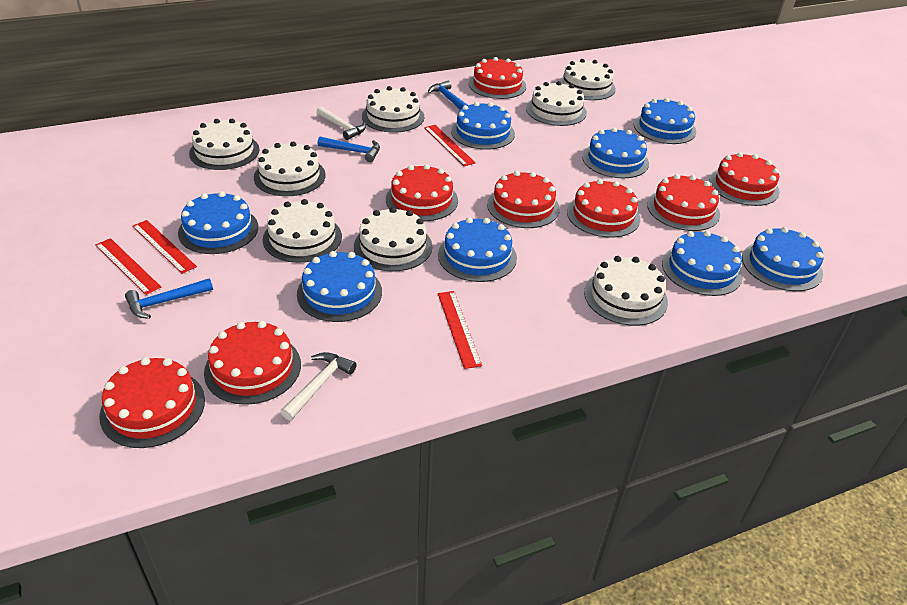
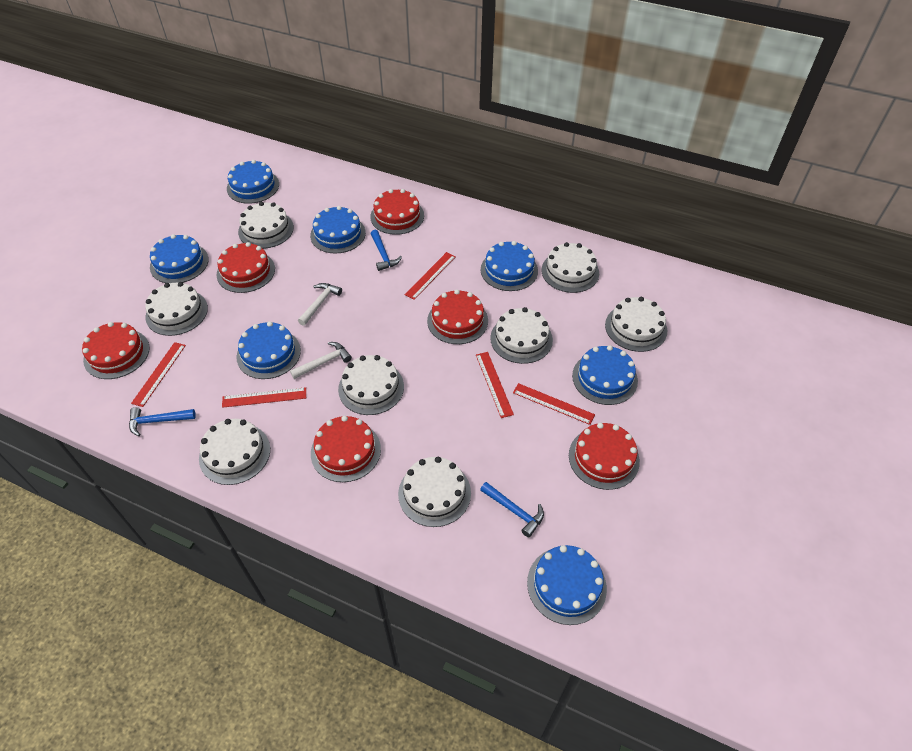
blue cake: [178,191,258,254] [297,251,382,322] [438,217,517,282] [451,102,515,150] [582,127,649,178] [634,98,696,144] [662,231,743,296] [742,227,824,291] = 8 -> [150,234,209,283] [227,160,279,204] [236,321,301,379] [310,206,366,254] [481,241,538,291] [527,545,607,625] [572,345,638,405] = 7
red cake: [99,357,205,448] [204,321,301,405] [386,164,458,221] [469,57,526,99] [487,171,560,228] [567,179,640,238] [647,174,720,231] [709,152,780,206] = 8 -> [82,322,150,379] [216,242,275,293] [311,416,381,482] [370,189,424,235] [427,290,488,344] [569,423,640,490] = 6
red ruler: [95,238,161,295] [132,220,197,274] [424,125,476,166] [438,291,482,369] = 4 -> [131,342,186,407] [222,387,306,408] [405,252,456,300] [476,352,514,418] [513,383,595,425] = 5

